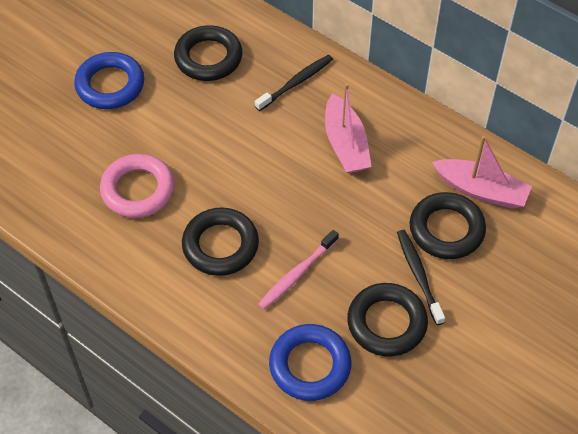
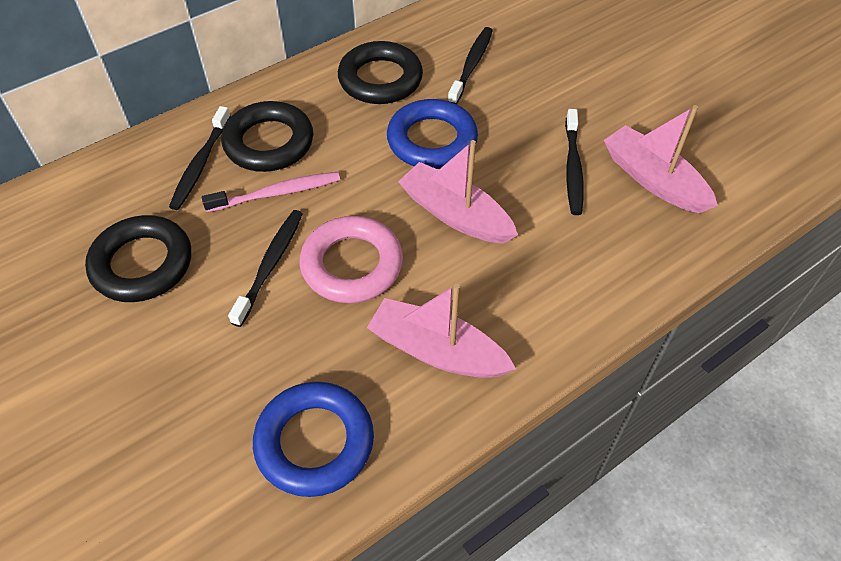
black ring: [174,25,242,81] [182,207,259,276] [347,283,428,357] [409,192,486,259] = 4 -> [85,215,191,302] [221,101,313,172] [338,41,423,104] = 3
black toothbrush: [255,55,333,111] [397,230,445,325] = 2 -> [169,106,231,210] [228,210,303,327] [448,27,493,104] [565,109,584,215] = 4
pink boat: [325,83,372,173] [432,136,532,209] = 2 -> [367,284,516,378] [398,140,518,244] [604,105,718,213] = 3

